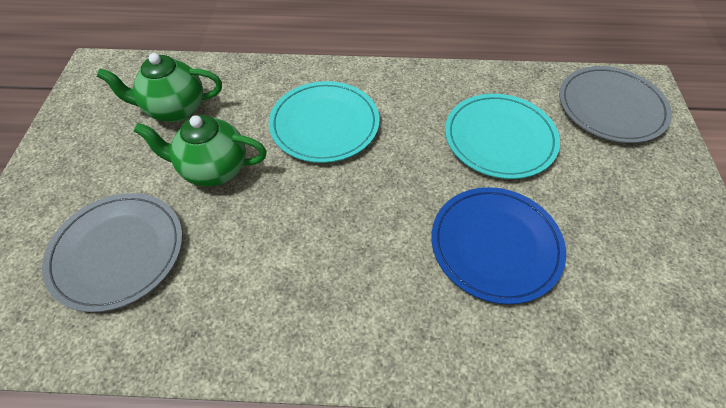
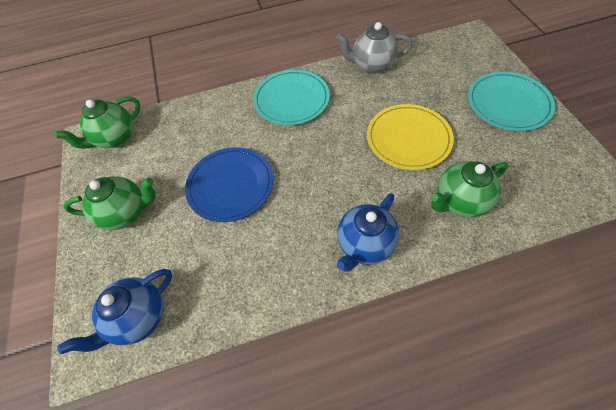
blue teapot: none = 0 -> [57,269,172,354] [337,193,399,272] = 2
green teapot: [97,53,222,122] [134,115,267,187] = 2 -> [54,96,141,149] [63,176,155,230] [431,161,508,217] = 3
grey plate: [42,193,182,312] [559,66,672,143] = 2 -> none = 0
grey teapot: none = 0 -> [336,22,412,73] = 1
yellow plate: none = 0 -> [367,104,454,170] = 1

